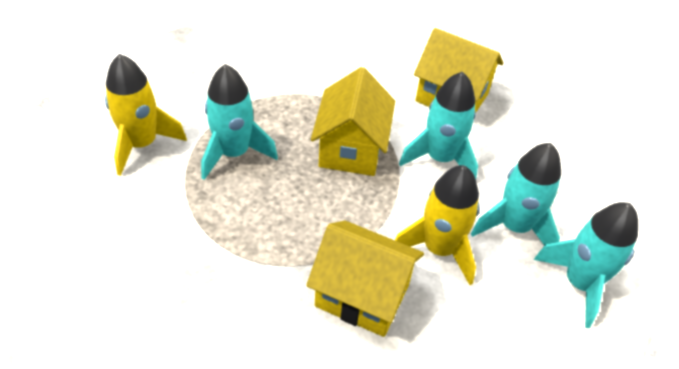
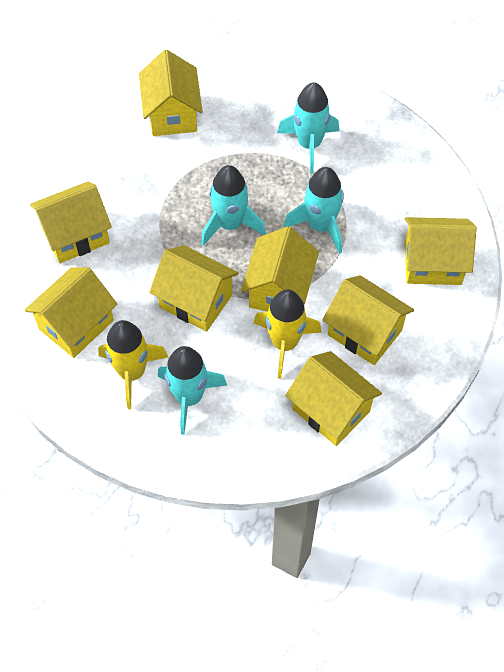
yellow house: [306,221,424,337] [311,67,395,176] [414,28,503,112] = 3 -> [25,267,117,358] [30,182,112,263] [139,50,203,136] [149,245,239,332] [241,226,319,312] [285,351,382,446] [322,275,414,365] [405,217,477,285] = 8

